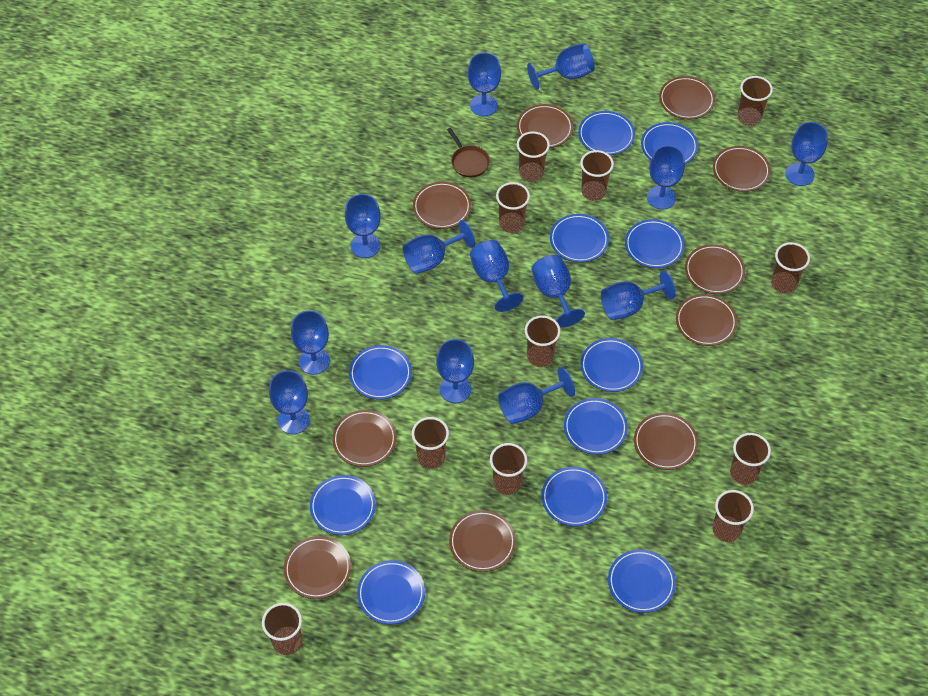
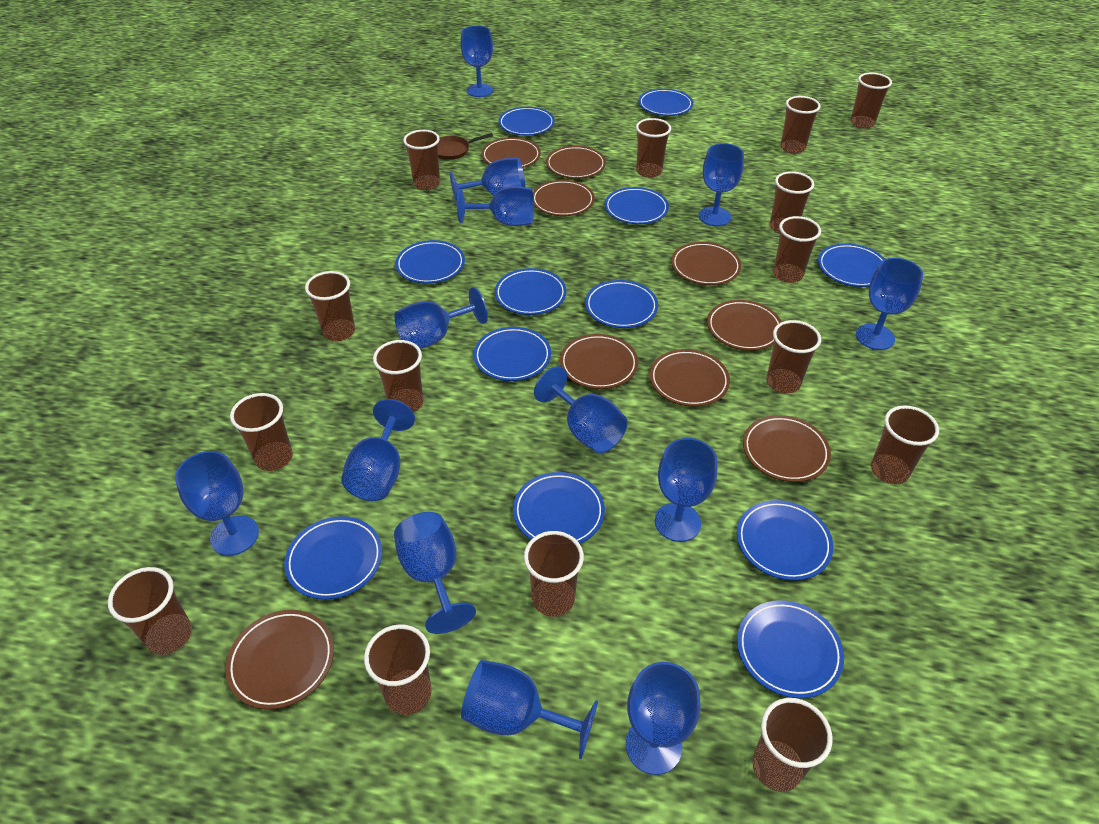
blue plate: [310,475,376,535] [349,345,412,400] [357,560,425,624] [541,467,607,526] [550,214,609,263] [564,398,628,455] [578,111,635,155] [580,338,643,392] [608,549,676,613] [625,219,684,268] [641,122,698,164] = 11 -> [284,516,382,600] [395,240,465,284] [474,327,551,381] [495,268,566,315] [498,107,555,136] [513,472,605,544] [585,280,658,328] [605,187,669,224] [639,89,693,116] [737,500,833,581] [737,600,844,698] [818,243,885,287] = 12
brown cup: [262,603,302,655] [412,417,449,469] [490,443,527,495] [496,182,530,233] [517,132,550,182] [525,315,561,367] [580,150,614,201] [713,490,754,542] [730,433,771,485] [737,76,773,126] [771,242,810,294] = 11 -> [108,567,192,655] [230,393,293,471] [305,271,355,341] [364,624,432,715] [373,340,423,412] [403,130,440,190] [524,531,584,617] [636,118,671,178] [752,698,832,792] [766,320,821,393] [769,171,814,234] [773,216,821,283] [780,96,821,154] [850,72,892,129] [871,406,939,484] = 15
brown plate: [284,536,351,599] [332,410,397,467] [413,182,471,229] [449,510,516,572] [517,104,573,148] [634,413,698,470] [659,76,715,119] [676,294,737,346] [685,244,745,294] [713,146,771,192] = 10 -> [226,610,334,709] [481,137,541,168] [533,180,595,216] [546,146,606,179] [560,334,638,389] [650,349,730,407] [671,242,741,285] [707,300,782,351] [743,415,831,482] = 9

